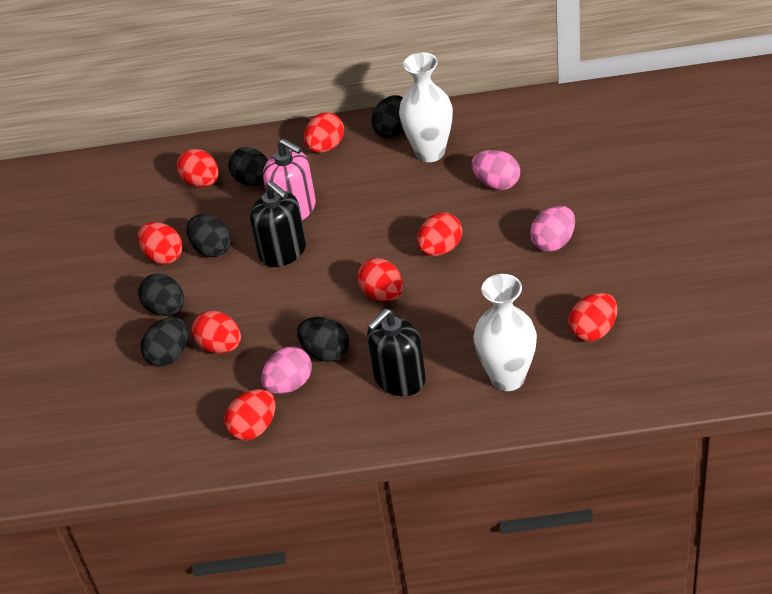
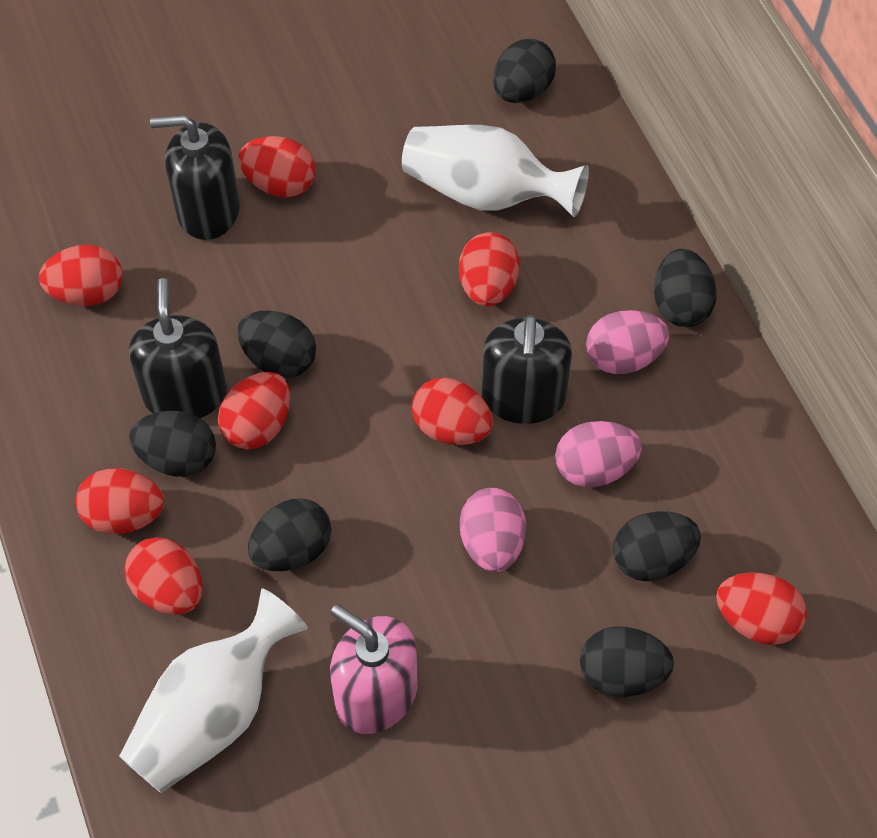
black egg: [138,273,184,316] [141,317,188,367] [186,215,231,257] [228,147,268,186] [297,317,349,362] [371,95,404,138] = 6 -> [129,411,216,477] [237,311,316,378] [248,498,331,571] [493,39,556,103] [580,626,674,697] [613,511,701,581] [654,249,717,327] = 7
black soap dispenser: [250,181,306,267] [367,309,426,396] = 2 -> [129,278,227,418] [150,115,240,240] [481,315,572,424] = 3

